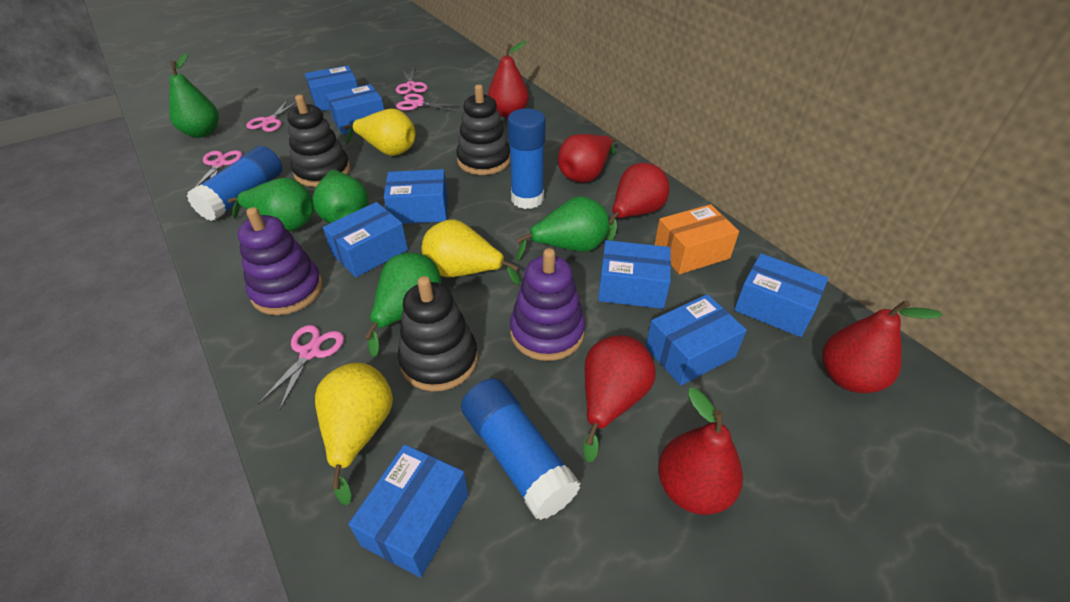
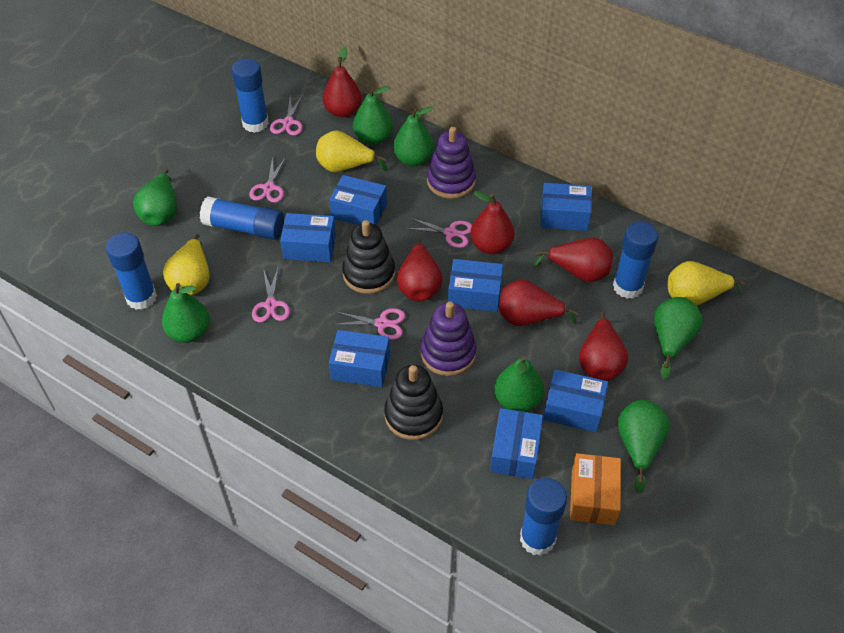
black stacking toy: [287,95,350,187] [398,276,478,391] [456,84,510,175] = 3 -> [342,220,395,294] [384,365,443,440] = 2
blue box: [305,65,358,111] [323,202,408,278] [326,84,384,135] [348,444,468,578] [384,169,448,224] [598,240,671,309] [645,294,747,386] [734,253,828,337] = 8 -> [280,213,336,262] [329,175,387,225] [329,330,390,387] [448,259,503,312] [490,408,543,479] [540,183,591,231] [543,369,608,433] = 7
blue glue stick: [186,146,283,221] [461,378,580,520] [508,108,546,209] = 3 -> [106,232,157,310] [200,196,284,240] [232,58,269,133] [520,478,567,556] [613,222,658,299] = 5
green pear: [169,53,219,138] [228,178,314,232] [313,170,369,223] [364,253,441,358] [516,196,609,260] = 5 -> [133,169,177,226] [162,283,210,343] [353,86,393,145] [393,107,434,166] [494,356,544,412] [618,400,670,493] [654,297,703,379] = 7

